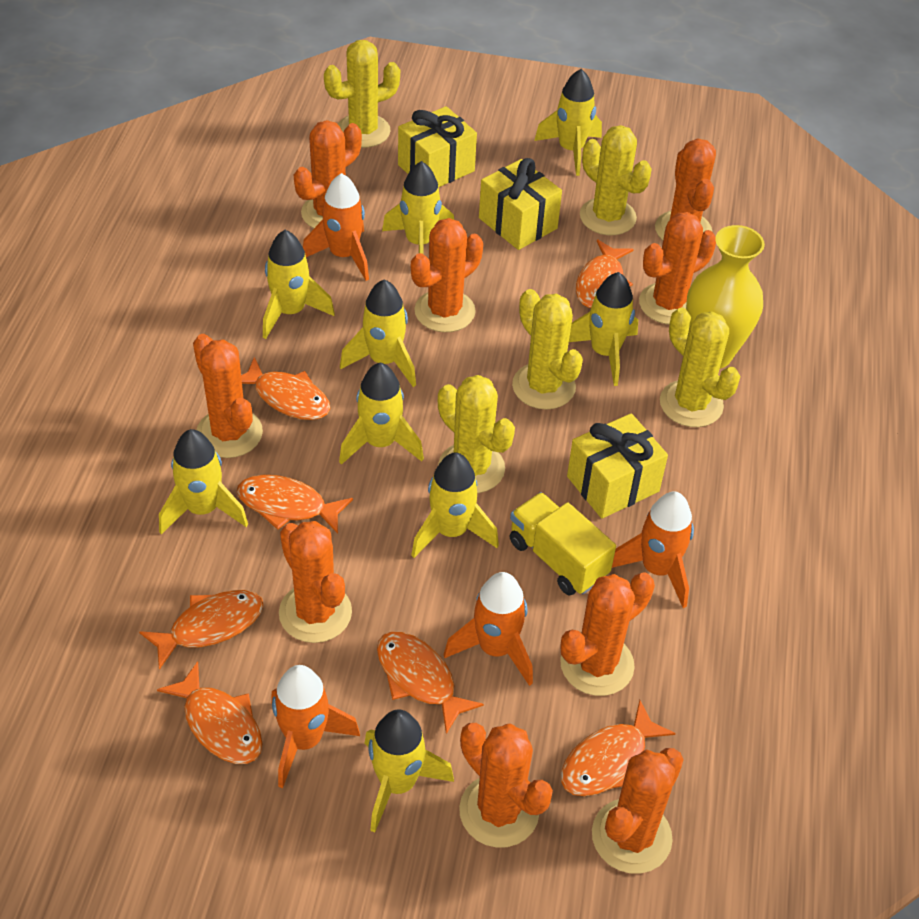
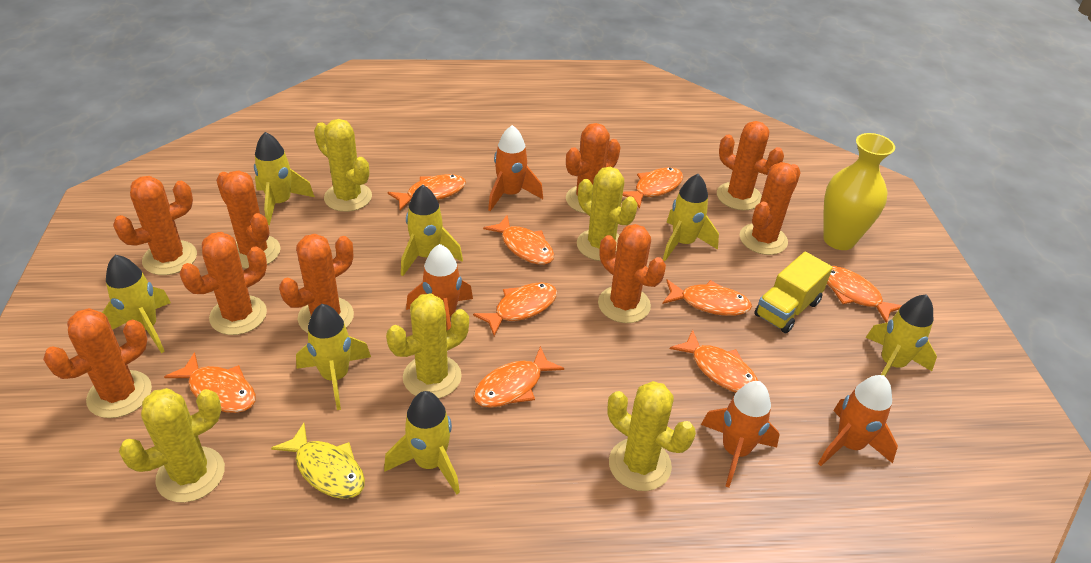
orange fish: [139,590,264,670] [157,661,263,764] [237,475,353,534] [241,357,331,420] [377,632,484,734] [561,700,676,796] [576,239,634,308] = 7 -> [164,352,256,413] [388,174,466,210] [473,282,557,336] [473,346,564,408] [483,215,554,265] [622,167,683,209] [663,279,752,316] [670,330,758,393] [827,266,902,323] = 9
yellow fish: none = 0 -> [271,423,365,499] = 1
yellow gift: [398,106,477,187] [479,158,562,250] [567,413,668,519] = 3 -> none = 0
yellow rocket: [159,429,248,535] [263,230,335,339] [339,363,424,465] [340,279,416,387] [364,709,454,833] [382,161,454,254] [411,453,499,558] [534,69,602,176] [569,272,638,386] = 9 -> [102,255,171,353] [254,132,315,225] [296,304,371,410] [384,391,460,495] [401,185,463,276] [663,174,719,261] [866,294,937,376] = 7

